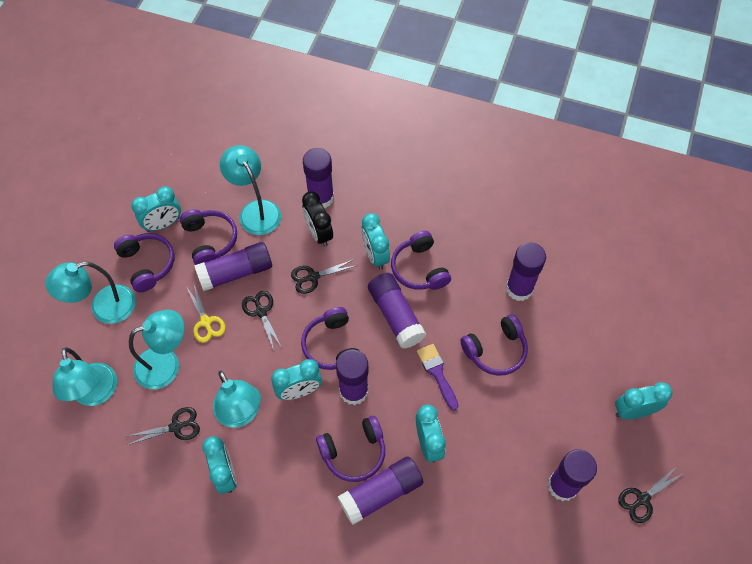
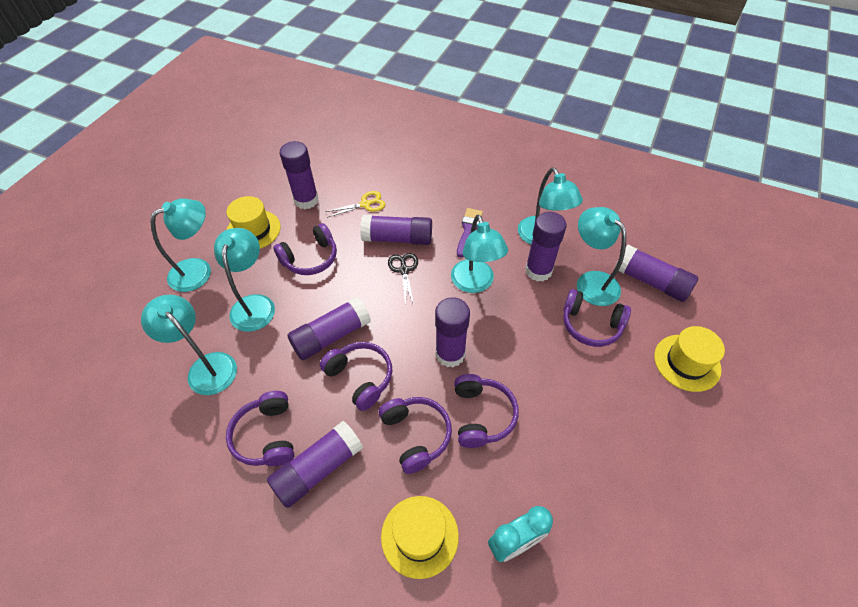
black clock: [302,191,333,247] = 1 -> none = 0
black scissors: [128,407,200,445] [242,291,282,350] [291,259,355,294] [618,466,684,523] = 4 -> [388,253,418,306] = 1
turquoise clock: [131,186,181,232] [202,436,237,494] [271,359,322,400] [361,213,390,270] [416,405,446,462] [615,382,673,420] = 6 -> [488,506,553,562] = 1
turquoise lamp: [45,262,136,324] [53,347,117,406] [129,310,184,389] [213,370,261,428] [220,145,281,235] = 5 -> [141,295,237,395] [151,198,211,292] [214,228,275,332] [451,214,508,293] [518,167,583,244] [577,207,626,306] = 6
yellow hat: none = 0 -> [226,196,281,249] [381,496,459,579] [654,326,725,392] = 3

